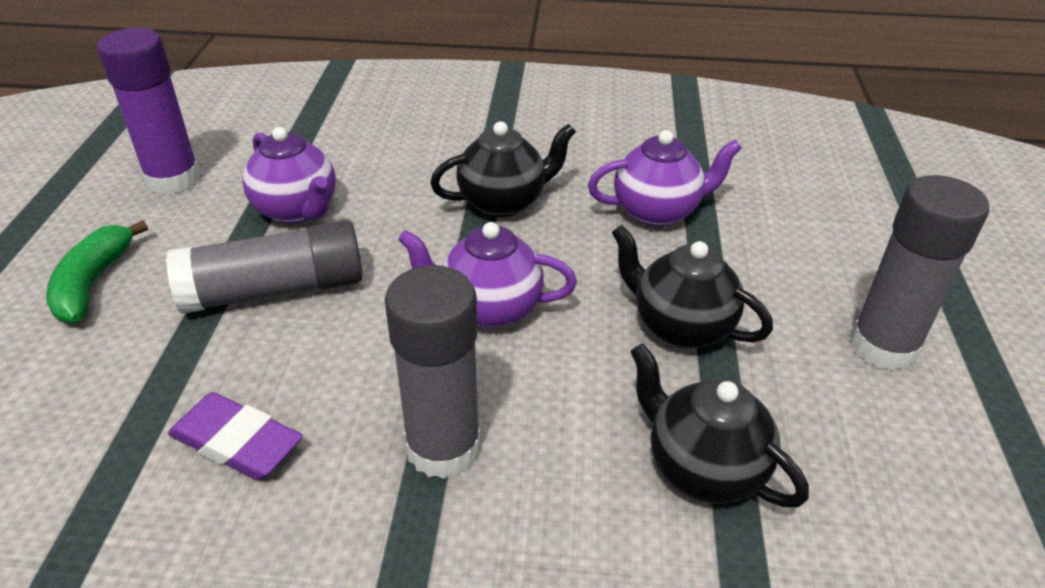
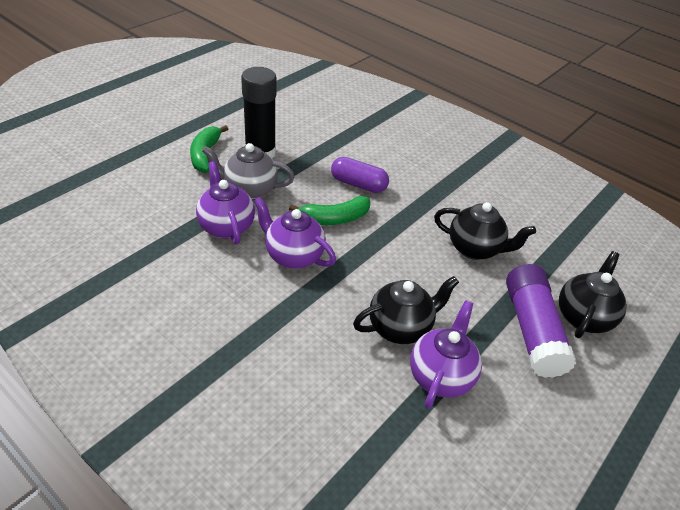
black glue stick: none = 0 -> [241,67,277,158] = 1
green banana: [46,220,148,323] = 1 -> [190,125,228,173] [289,196,371,225] = 2
grey glue stick: [166,220,363,314] [385,265,481,479] [850,175,989,371] = 3 -> none = 0
grey teapot: none = 0 -> [202,143,295,200] = 1
purple capsule: none = 0 -> [331,157,389,193] = 1
purple eraser: [168,392,303,480] = 1 -> none = 0

